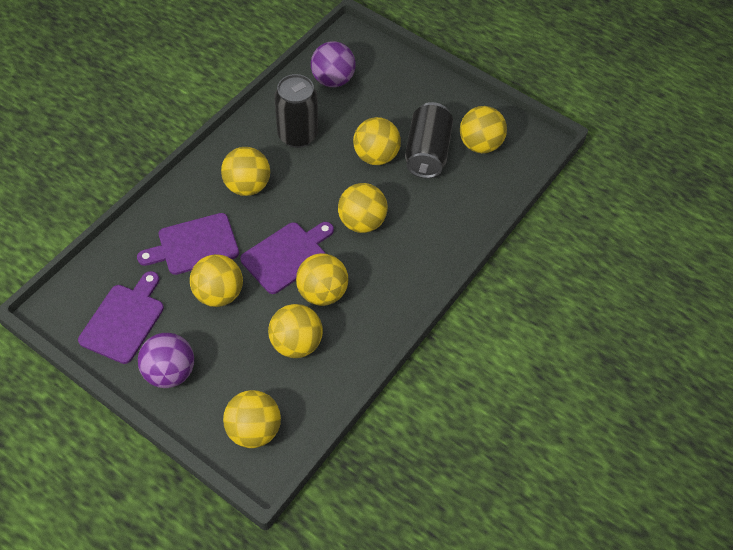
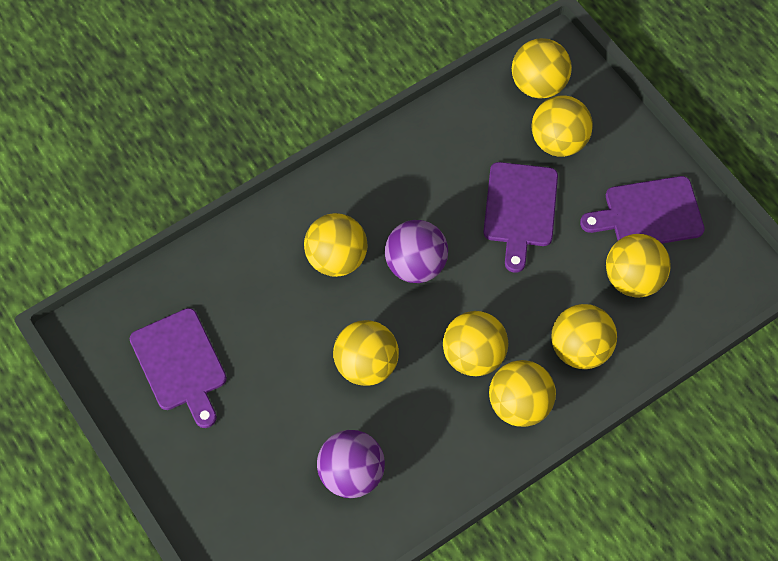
black can: [274,74,318,148] [405,102,453,178] = 2 -> none = 0

